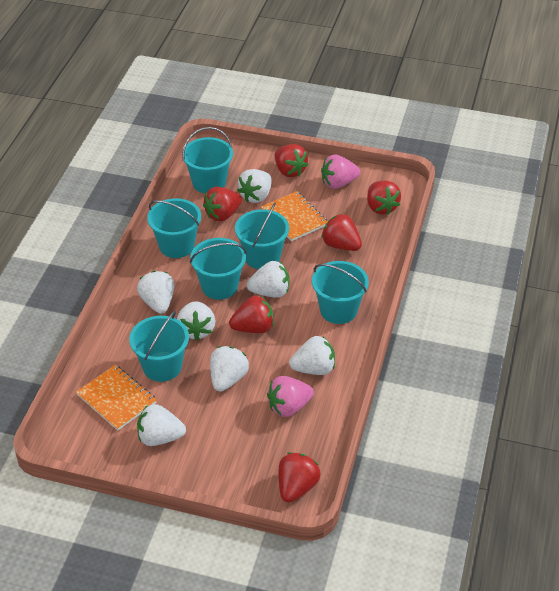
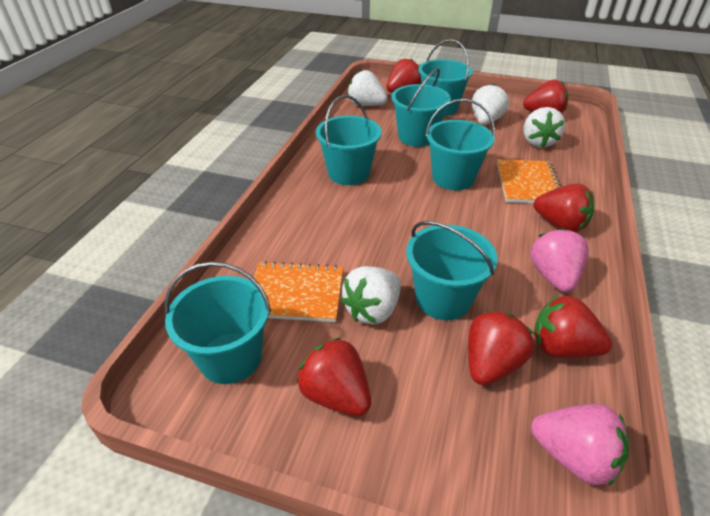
white strawberry: [137,271,175,314] [137,404,186,446] [177,301,215,340] [210,346,249,392] [237,169,271,203] [246,261,290,298] [289,336,335,375] = 7 -> [340,266,401,325] [347,70,387,106] [472,84,509,125] [524,107,565,148] = 4

